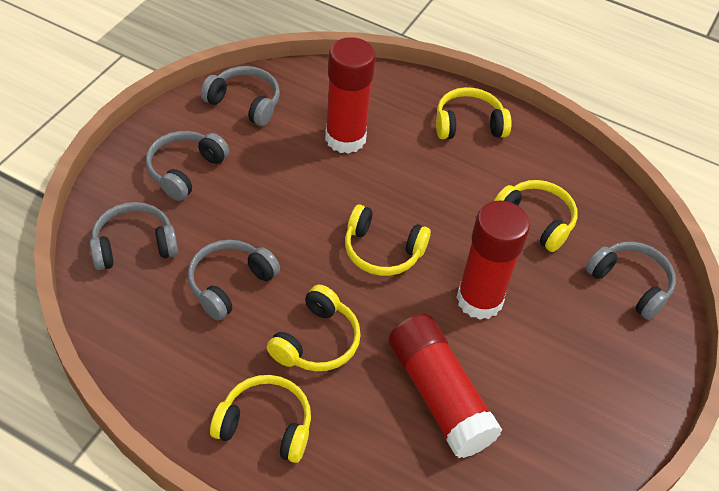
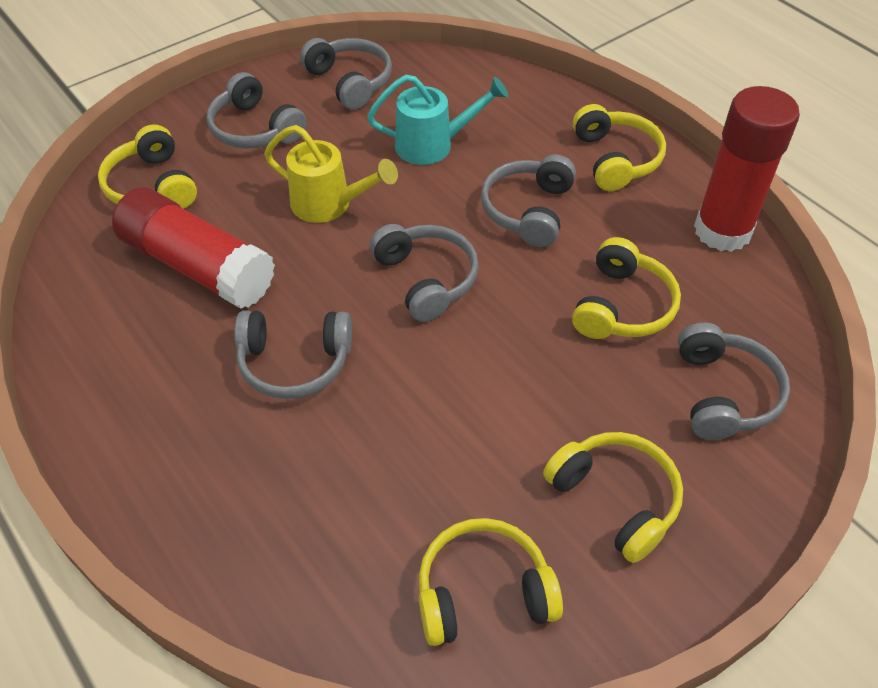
grey headphones: [90,202,178,270] [146,131,229,201] [187,240,280,321] [201,66,280,126] [586,242,676,320] = 5 -> [206,72,307,149] [234,310,352,399] [300,38,392,110] [370,224,479,322] [481,155,576,247] [678,323,790,440] = 6
red glue stick: [325,37,376,154] [389,314,502,458] [456,200,530,320] = 3 -> [112,187,275,309] [694,86,800,252] = 2
turquoise watering can: none = 0 -> [367,75,508,165] = 1
yellow watering can: none = 0 -> [264,125,398,223] = 1

